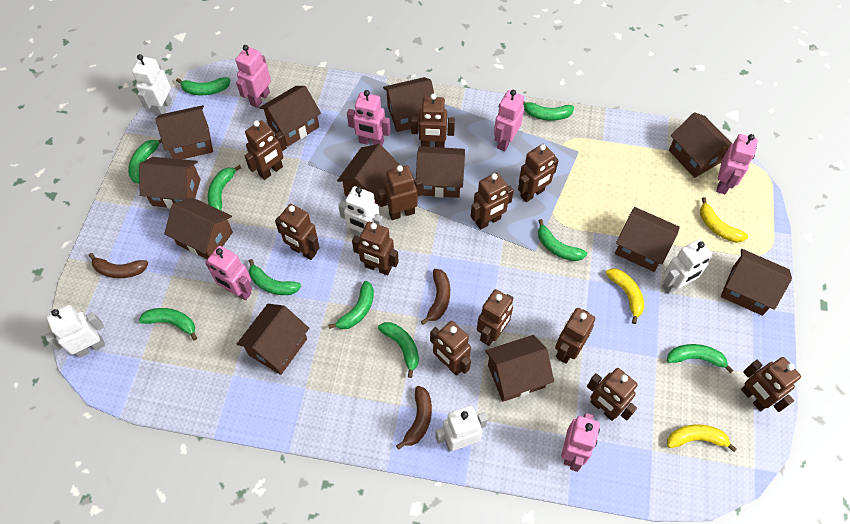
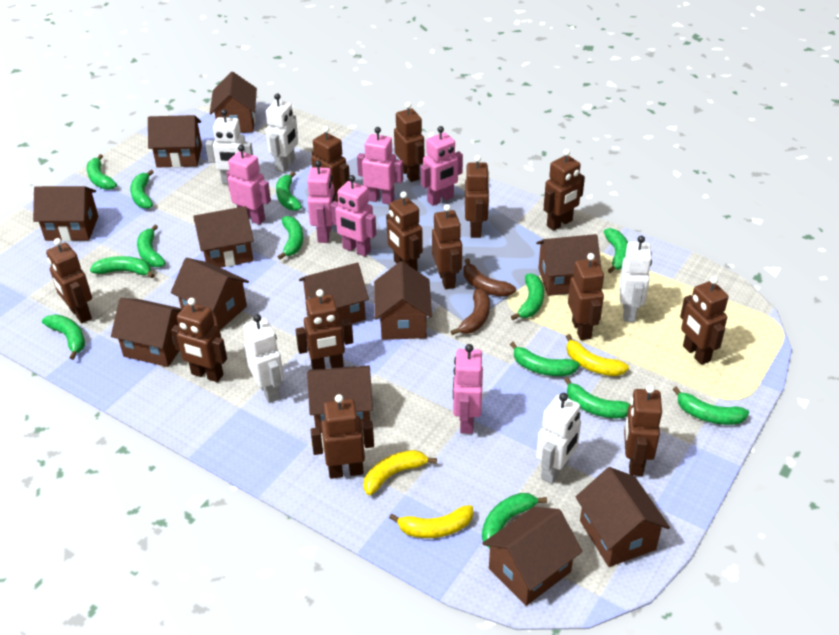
brown banana: [89,253,148,278] [396,386,432,450] [421,269,450,325] = 3 -> [451,289,490,335] [463,258,516,297] = 2
brown robot: [245,120,287,180] [275,204,320,260] [352,222,399,275] [377,165,423,220] [411,93,455,148] [430,321,471,376] [471,173,514,230] [477,289,513,346] [518,144,559,202] [555,308,595,364] [587,368,637,421] [741,357,801,412] = 12 -> [46,238,92,323] [171,298,227,382] [295,289,353,369] [311,126,350,202] [311,394,374,479] [386,191,423,271] [394,102,424,182] [432,204,462,289] [465,155,490,238] [544,149,585,231] [568,253,604,340] [624,385,662,476] [680,276,729,365] = 13
green banana: [128,139,162,184] [139,308,197,341] [176,77,230,95] [208,165,241,210] [249,259,301,295] [328,281,374,329] [378,322,419,378] [523,101,574,121] [538,219,587,261] [667,344,734,373] = 10 -> [42,314,85,360] [87,154,117,190] [90,256,155,278] [130,170,154,209] [137,225,166,267] [276,172,302,211] [278,216,303,260] [482,493,547,548] [510,342,580,376] [511,273,544,320] [564,377,630,418] [604,228,628,273] [673,387,749,425] = 13

